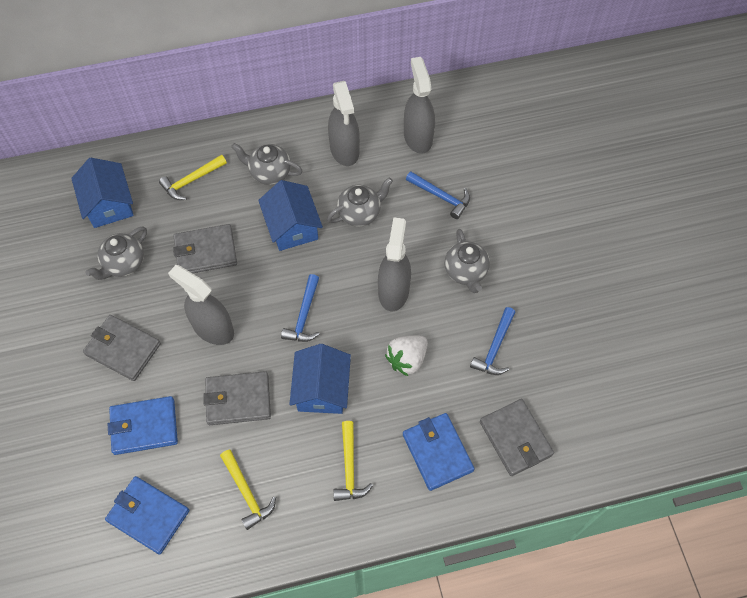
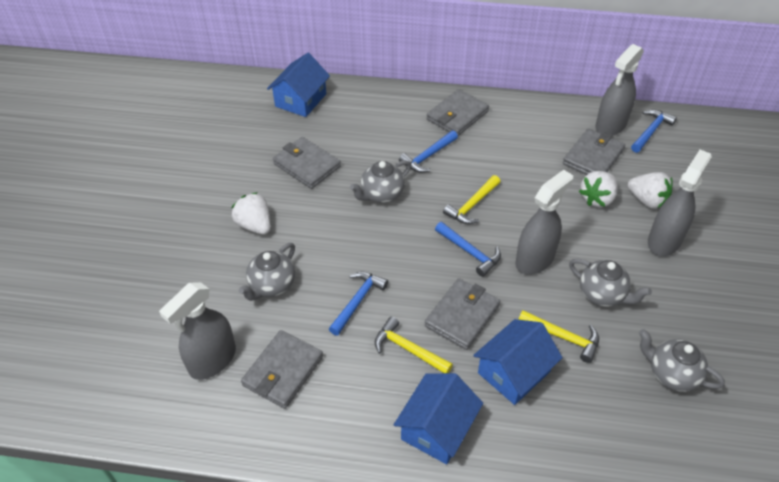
blue hammer: [281,274,319,342] [406,171,470,219] [470,307,515,375] = 3 -> [329,271,388,336] [399,130,458,173] [435,222,501,277] [631,109,677,153] = 4
blue wallet: [105,476,189,555] [108,396,178,455] [403,413,475,491] = 3 -> none = 0
grey wallet: [83,315,161,381] [173,224,237,273] [203,371,271,425] [480,399,554,476] = 4 -> [241,330,323,409] [273,137,341,189] [425,278,500,350] [427,89,489,136] [563,129,625,175] = 5
white strawberry: [385,335,428,376] = 1 -> [232,192,271,234] [579,171,618,207] [628,172,673,209] = 3

